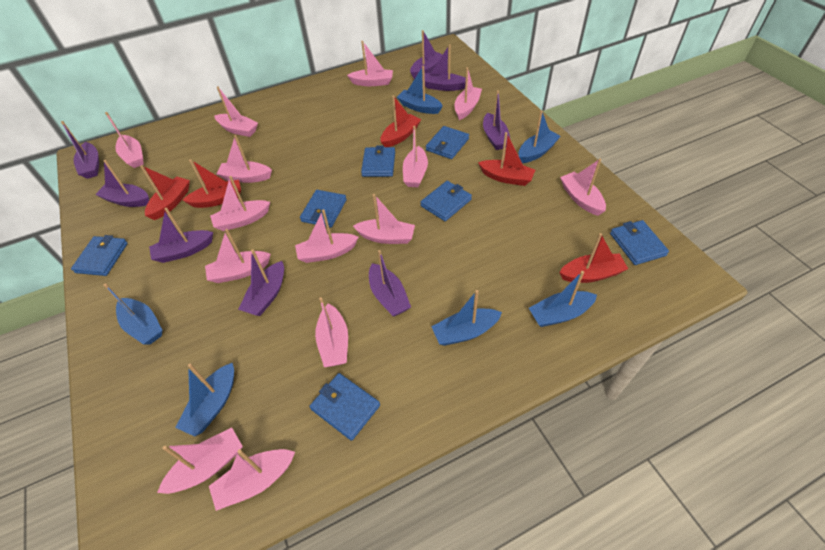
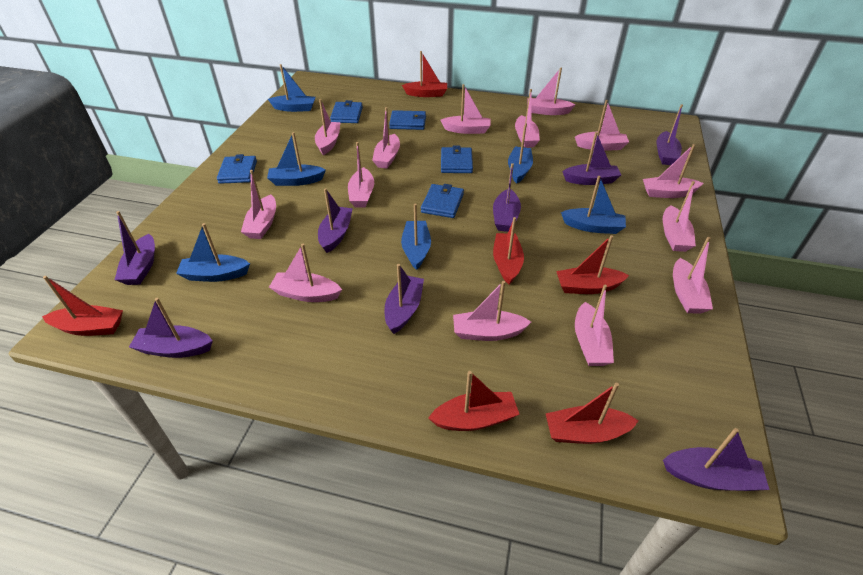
blue wallet: [71,235,128,276] [300,190,347,228] [310,373,380,441] [361,145,395,177] [420,181,472,221] [426,126,469,159] [610,220,669,265] = 7 -> [217,154,257,184] [330,100,363,123] [389,110,426,130] [421,184,464,218] [441,146,473,173] = 5
red boat: [140,165,190,220] [183,159,241,208] [381,96,421,147] [478,132,535,186] [559,233,628,283] = 5 -> [42,276,123,336] [402,51,447,97] [428,371,519,431] [493,217,524,284] [546,383,639,444] [556,235,629,294] = 6

